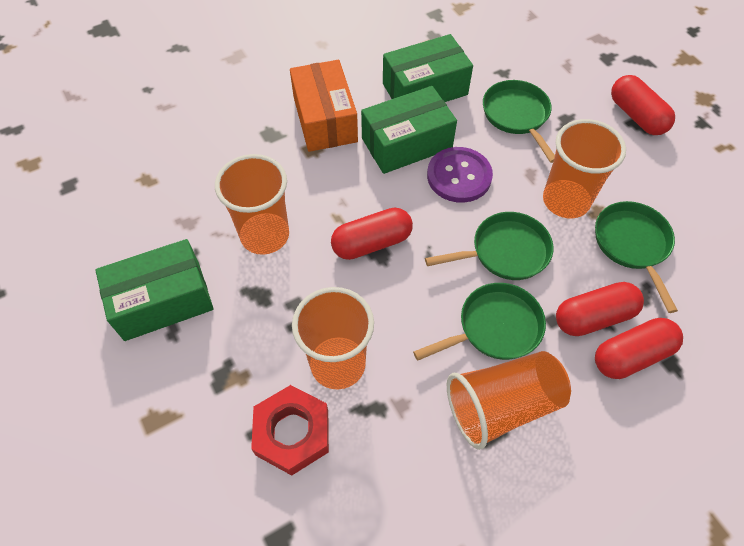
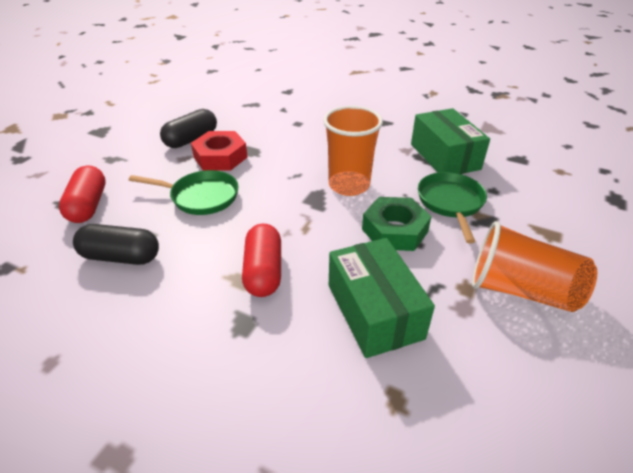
black capsule: none = 0 -> [73,224,159,265] [160,109,217,148] = 2
green box: [95,239,214,341] [361,86,457,174] [383,34,473,102] = 3 -> [329,238,435,358] [411,108,490,174] = 2
green nut: none = 0 -> [362,197,432,251] = 1
green pan: [413,283,546,361] [425,212,554,280] [483,80,555,163] [595,201,678,313] = 4 -> [129,170,238,215] [418,172,487,244] = 2
orange box: [290,60,358,152] = 1 -> none = 0
orange cup: [215,154,289,255] [292,287,374,389] [447,351,571,450] [543,119,626,218] = 4 -> [323,106,383,196] [472,221,597,312] = 2
purple button: [427,147,493,203] = 1 -> none = 0
red capsule: [331,207,413,260] [556,282,644,336] [595,318,683,379] [611,75,675,135] = 4 -> [59,165,106,223] [242,224,281,297] = 2

